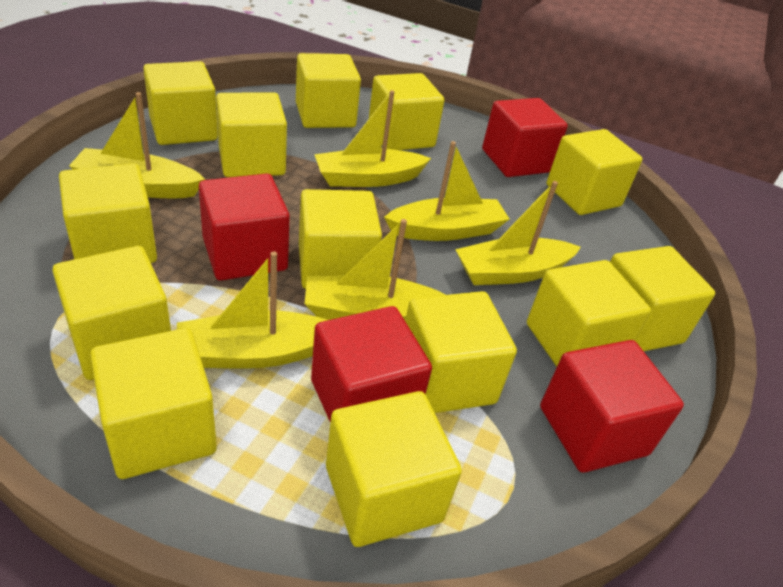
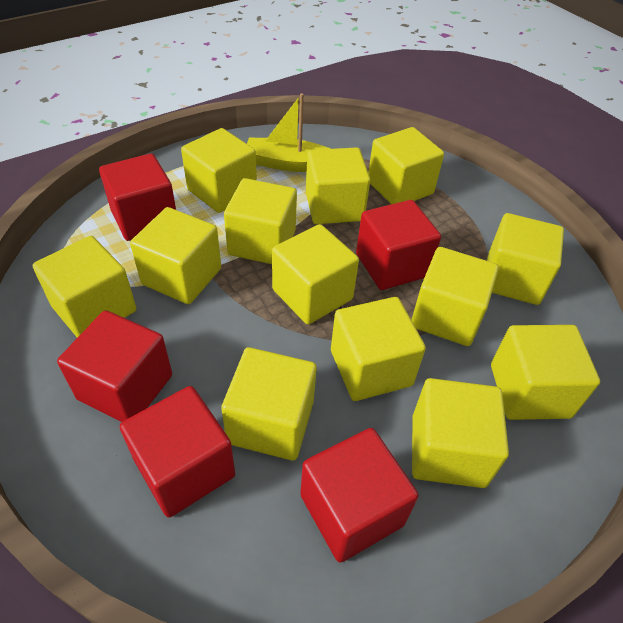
red cube: [199,173,290,281] [311,306,432,422] [482,98,568,177] [540,340,684,473] = 4 -> [57,310,172,422] [99,153,176,241] [120,386,235,518] [300,428,418,562] [356,200,441,290] = 5
yellow boat: [69,92,205,198] [177,251,327,368] [304,219,445,320] [314,90,431,187] [384,141,509,241] [455,181,581,285] = 6 -> [247,93,330,172] = 1

